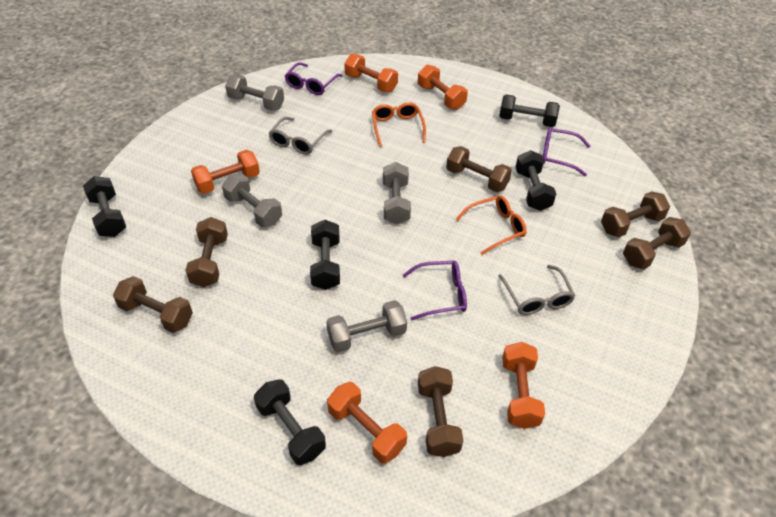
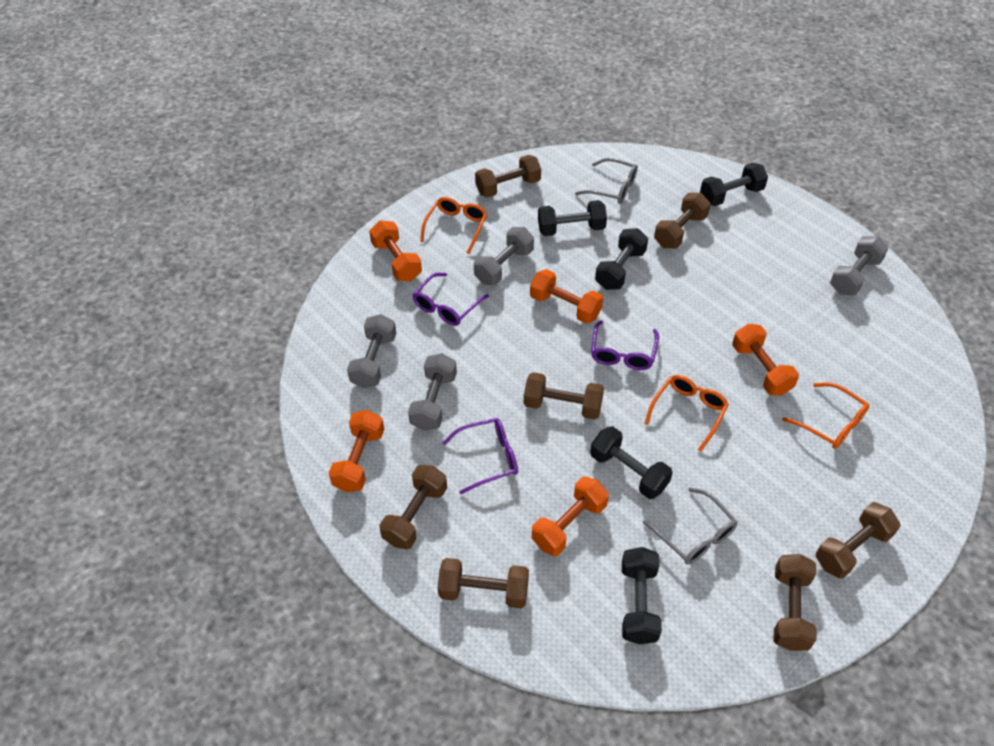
brown dumbbell: [113,276,193,333] [185,217,228,287] [418,366,464,457] [446,146,512,192] [601,191,670,238] [623,217,691,270] = 6 -> [379,465,447,549] [437,558,529,608] [475,155,541,198] [524,372,604,420] [654,193,711,248] [774,554,817,651] [816,502,900,579] = 7
orange glasses: [372,102,426,147] [456,195,527,255] = 2 -> [420,197,487,254] [645,375,729,452] [782,382,869,449] = 3

